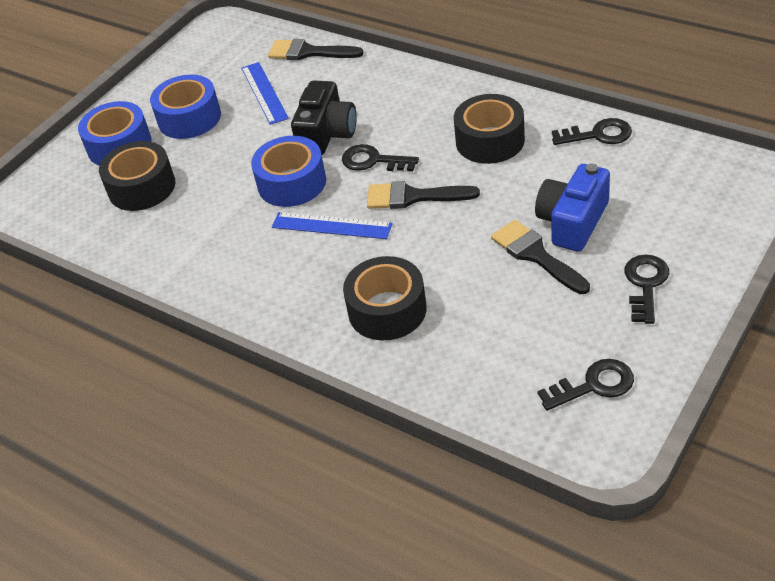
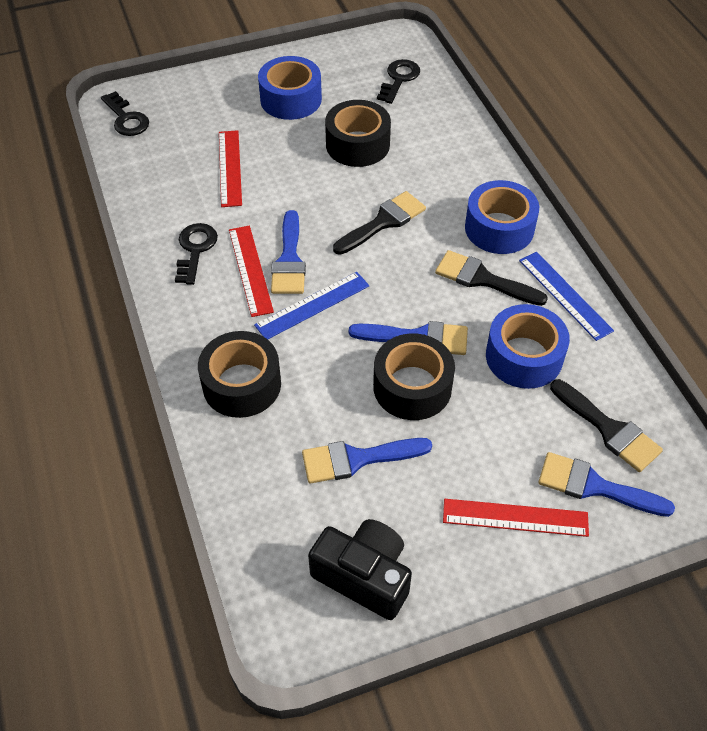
black key: [342,144,419,172] [538,359,634,411] [552,118,632,145] [624,255,669,324] = 4 -> [101,91,149,136] [175,223,218,285] [377,59,420,104] = 3
blue brush: none = 0 -> [271,210,306,294] [302,438,432,484] [349,321,468,355] [538,452,675,517] = 4
blue camera: [535,163,610,252] = 1 -> none = 0
red ruler: none = 0 -> [219,130,242,207] [229,226,274,317] [443,499,589,537] = 3

